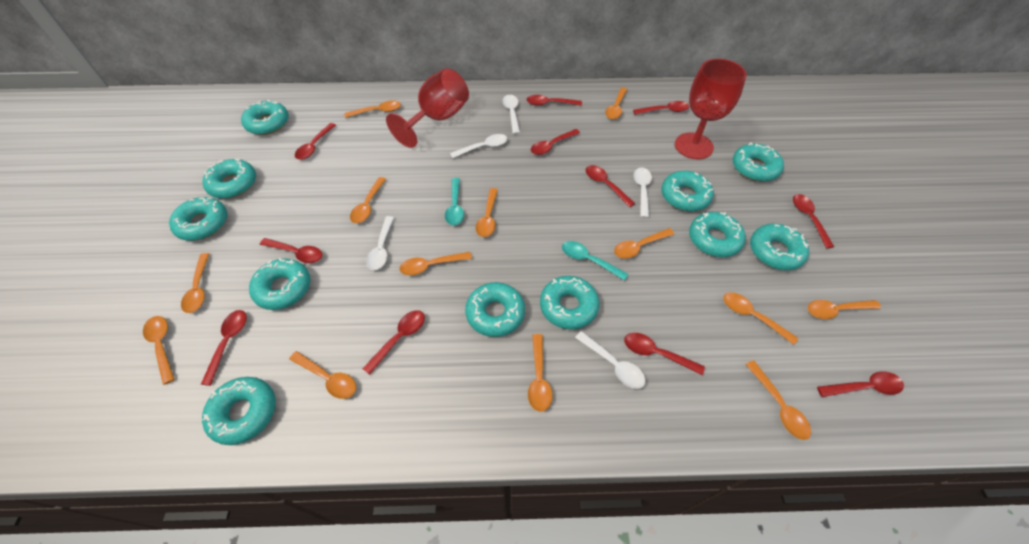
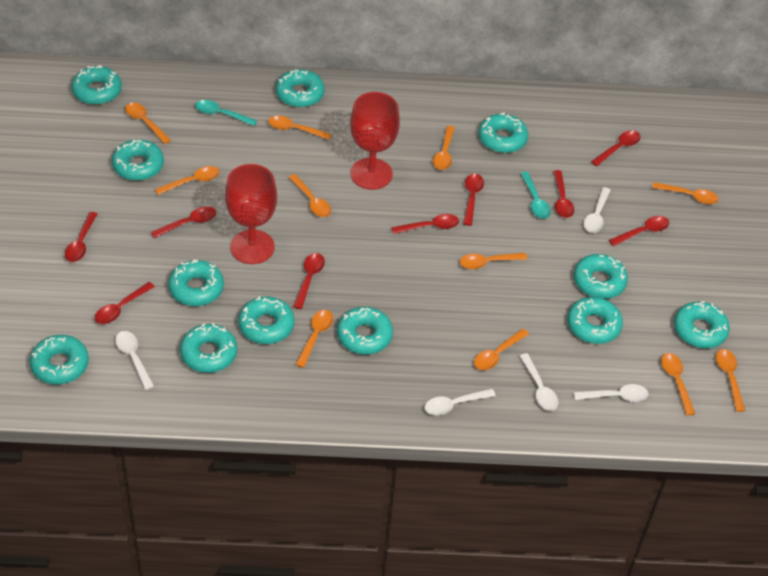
orange spoon: [143,316,175,385] [181,253,210,313] [289,351,356,399] [344,100,401,118] [350,177,386,223] [399,252,472,275] [475,188,498,237] [528,334,552,412] [605,87,627,119] [614,228,674,259] [723,292,798,345] [746,360,811,440] [808,300,881,319] = 13 -> [125,103,171,144] [155,166,220,195] [268,116,332,140] [288,174,331,217] [295,310,333,368] [433,126,455,170] [460,253,527,269] [474,329,529,370] [652,182,719,204] [661,353,695,416] [716,349,745,412] = 11
red spoon: [201,310,247,386] [260,238,322,263] [295,123,336,160] [362,310,425,375] [526,95,582,106] [531,129,580,155] [586,165,635,207] [624,333,705,375] [633,101,689,115] [793,194,834,249] [817,371,904,397] = 11 -> [65,212,97,262] [95,282,155,324] [151,206,216,238] [293,253,325,309] [391,214,459,234] [463,174,484,226] [553,170,574,218] [591,130,641,166] [609,216,669,246] = 9
turquoise donut: [169,197,227,241] [202,158,256,199] [202,377,276,445] [241,99,289,135] [249,258,310,310] [465,282,525,337] [540,276,599,329] [661,171,714,211] [689,212,745,257] [733,142,784,181] [750,223,809,270] = 11 -> [30,335,89,384] [71,65,122,105] [112,139,164,181] [168,259,224,306] [180,323,237,373] [238,296,294,344] [276,69,325,107] [337,307,393,355] [478,112,528,153] [568,297,623,344] [574,254,628,299] [674,301,730,348] = 12

